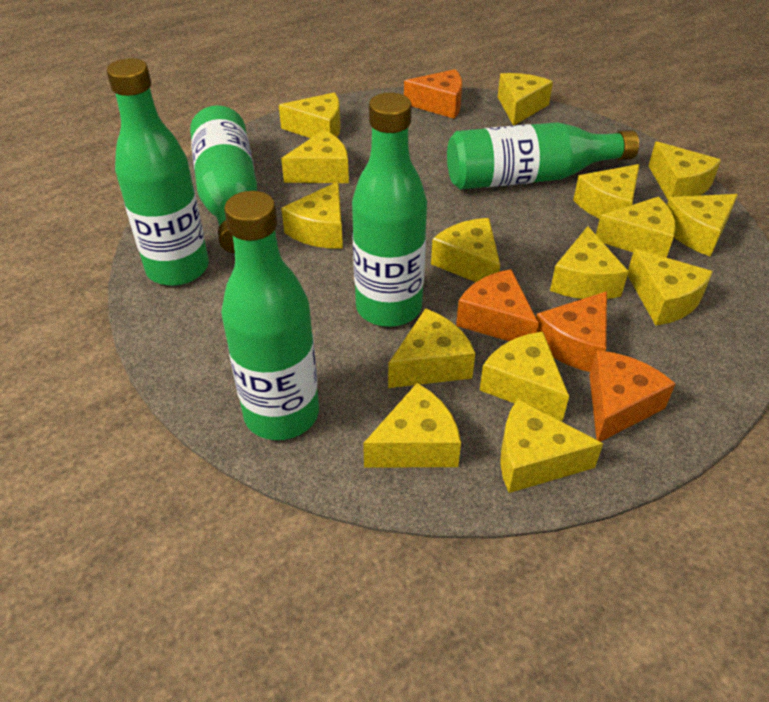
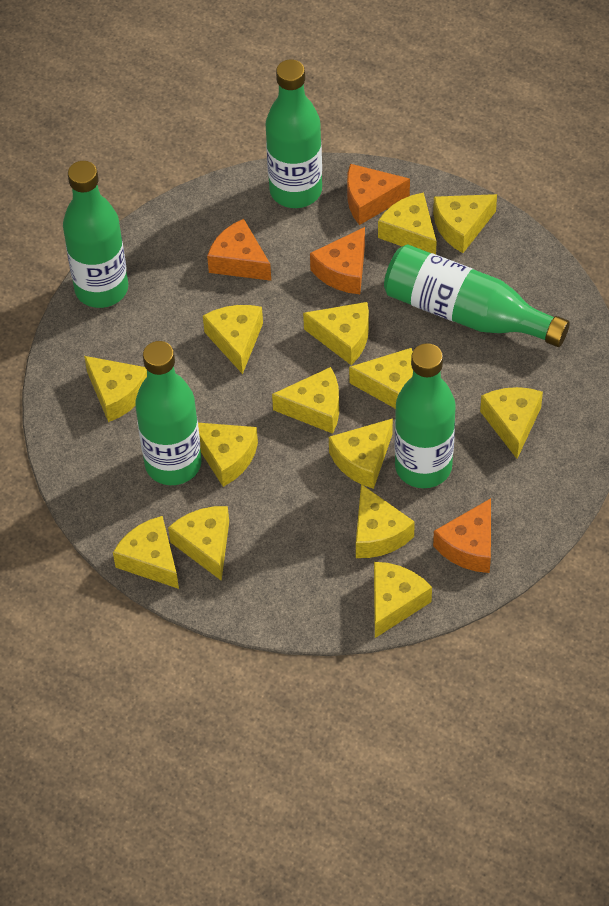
yellow cheese: [279,92,341,138] [281,130,349,183] [281,181,343,249] [363,383,461,468] [388,308,475,388] [431,218,500,282] [480,332,569,421] [498,73,553,125] [500,399,603,493] [550,226,629,299] [573,164,640,219] [596,197,676,258] [628,249,713,325] [648,142,721,200] [667,194,738,257] = 15 -> [84,356,147,422] [113,516,179,589] [168,506,229,581] [198,423,258,487] [203,305,263,374] [272,367,339,434] [303,302,369,365] [329,418,393,489] [349,348,413,409] [356,484,415,558] [374,562,432,638] [378,192,437,254] [433,194,497,253] [480,387,543,459] = 14

